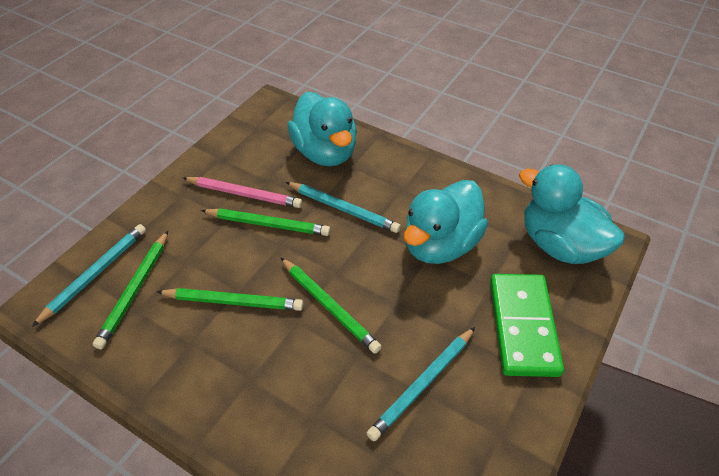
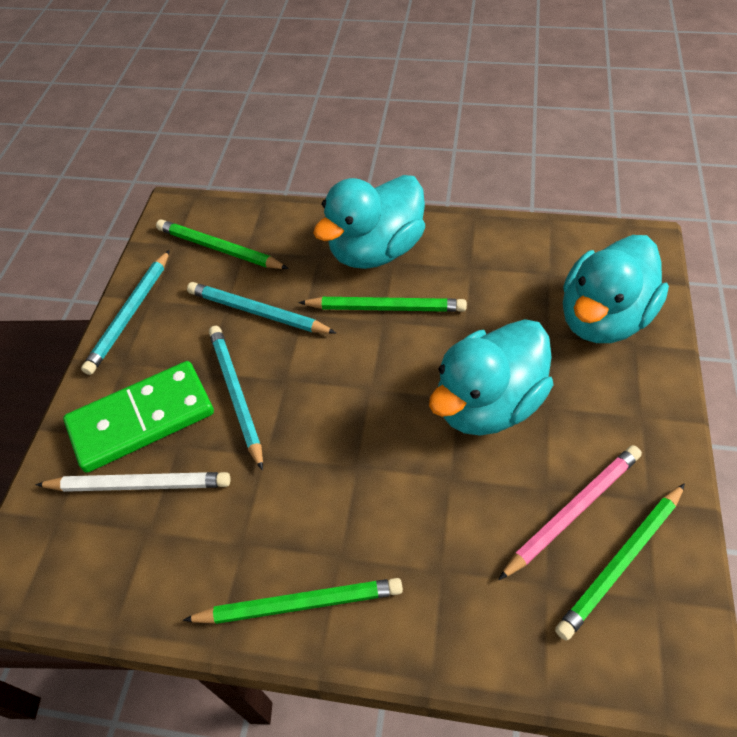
white pencil: none = 0 -> [35,472,230,492] = 1

